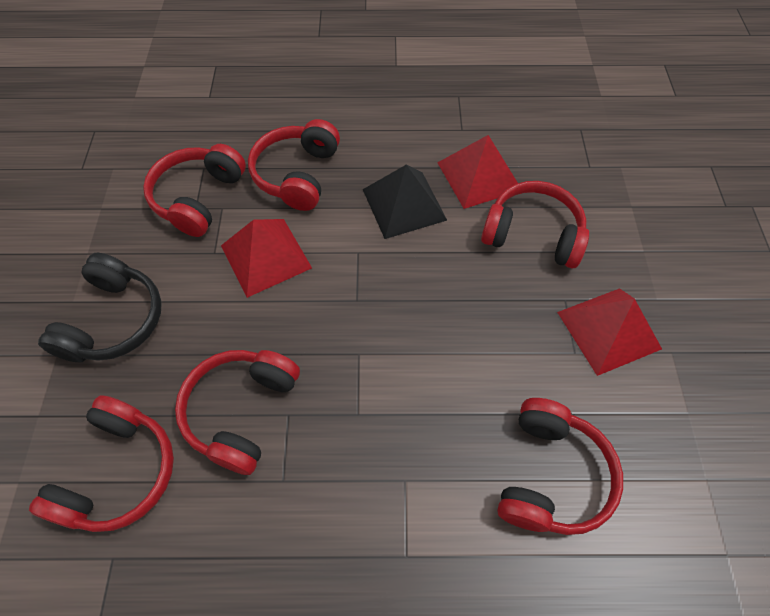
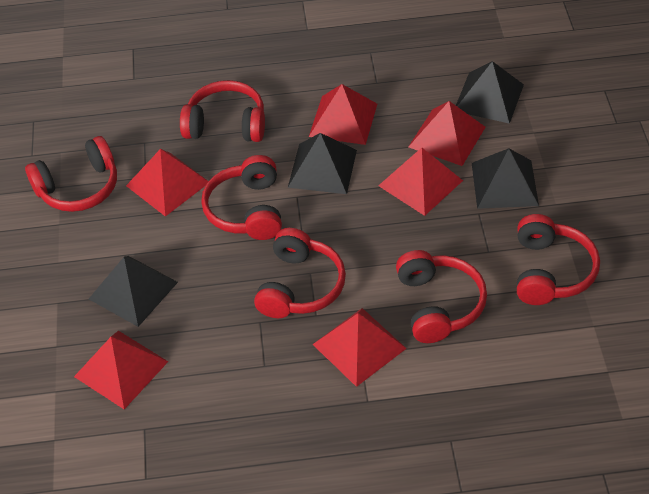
black headphones: [38,253,162,363] = 1 -> none = 0
black pyramid: [363,165,447,239] = 1 -> [89,256,178,327] [288,133,357,194] [456,61,524,124] [472,148,539,209] = 4
red pyramid: [221,219,312,298] [437,135,518,209] [557,288,662,376] = 3 -> [74,331,168,409] [126,149,209,217] [309,84,377,145] [312,308,407,387] [378,148,463,216] [409,101,486,166] = 6

